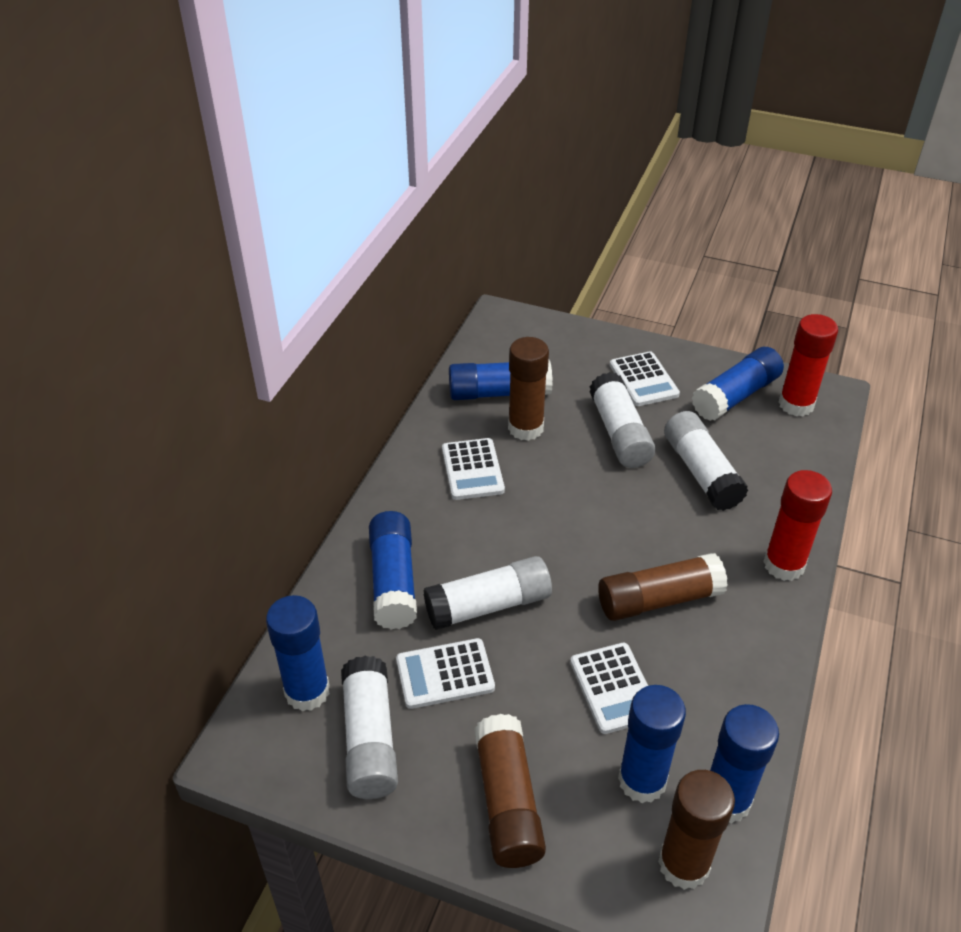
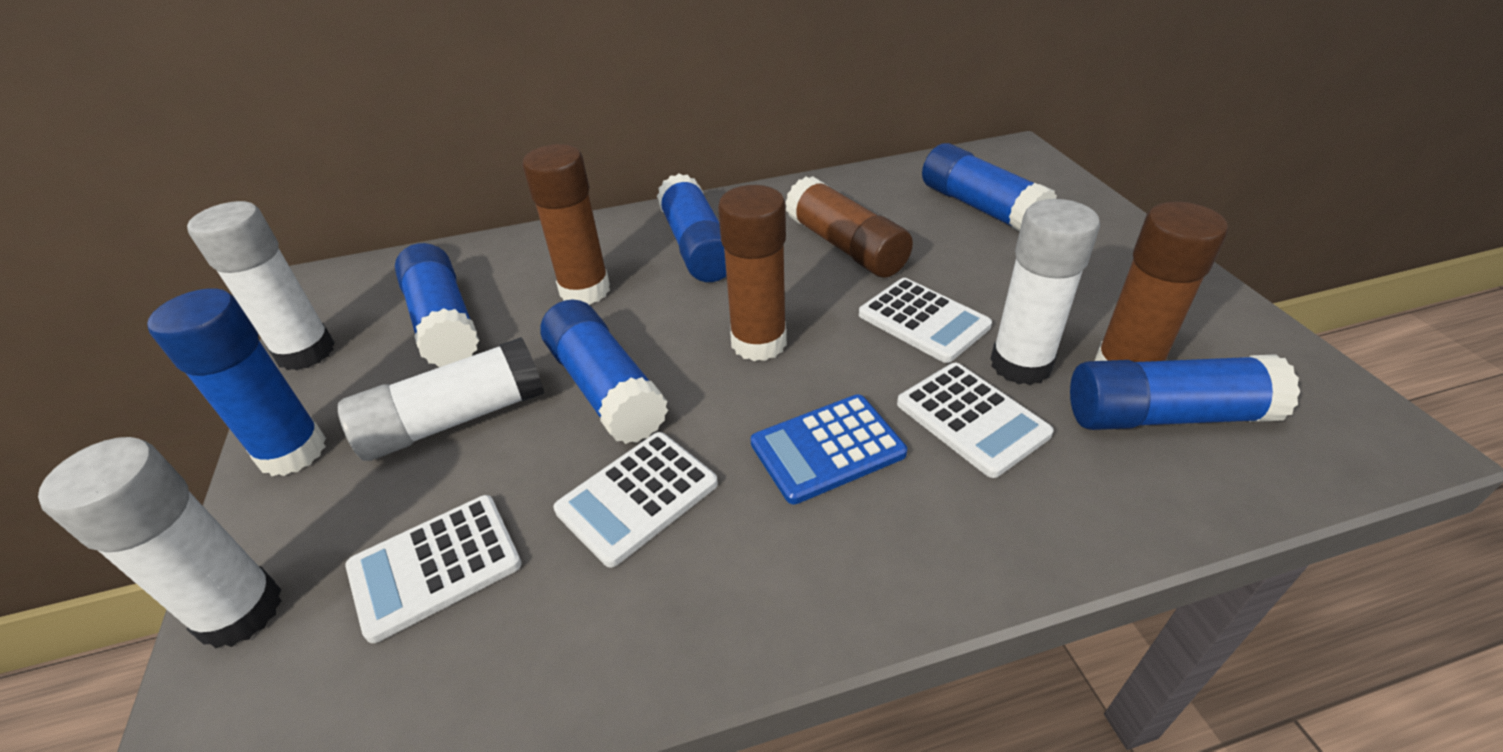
blue calculator: none = 0 -> [751,394,907,504] = 1
red glue stick: [763,470,832,581] [779,314,838,416] = 2 -> none = 0

